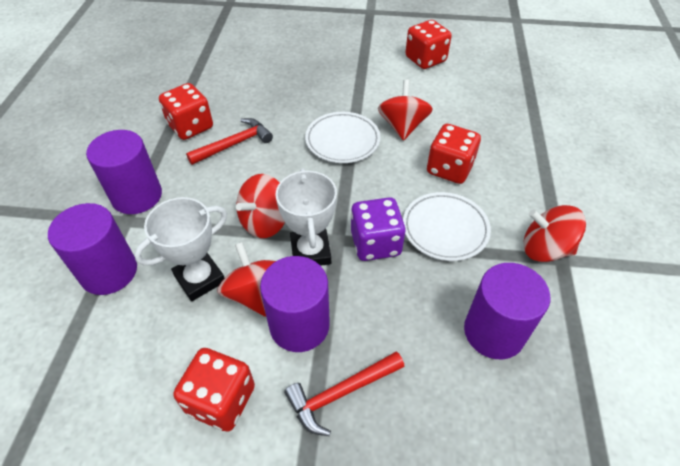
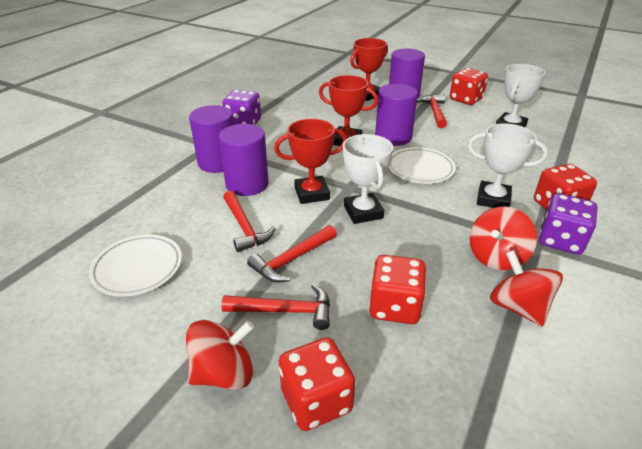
purple dice: [351,197,406,261] = 1 -> [222,90,261,125] [539,193,598,255] = 2
red hammer: [186,118,273,165] [284,351,405,436] = 2 -> [221,284,330,330] [223,191,276,252] [247,225,337,282] [417,95,447,128] = 4
red spinning top: [217,242,276,317] [236,174,285,238] [378,79,433,141] [524,205,586,262] = 4 -> [186,320,254,390] [470,206,537,270] [490,250,563,327] = 3
red trophy: none = 0 -> [274,119,347,204] [319,75,378,146] [350,38,388,101] = 3
white trophy: [134,197,227,301] [276,169,337,266] = 2 -> [343,134,393,224] [468,123,548,208] [496,64,546,127] = 3

